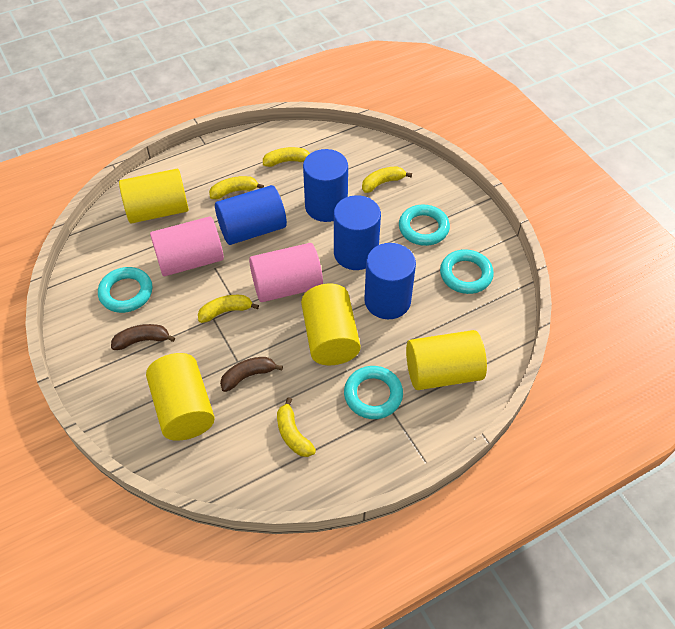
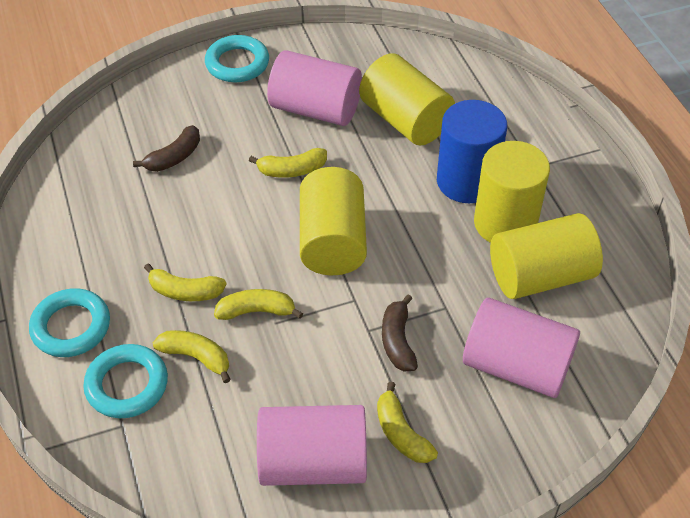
blue cylinder: [215,185,287,245] [303,149,348,222] [334,195,381,270] [364,243,416,319] = 4 -> [437,100,507,203] = 1
pink cylinder: [150,216,224,276] [249,243,323,302] = 2 -> [257,405,367,486] [267,50,362,126] [463,298,580,398] = 3
turquoise ring: [98,267,153,313] [344,366,403,419] [399,204,450,246] [440,249,494,294] = 4 -> [29,288,110,357] [83,344,168,418] [205,35,269,82] = 3

